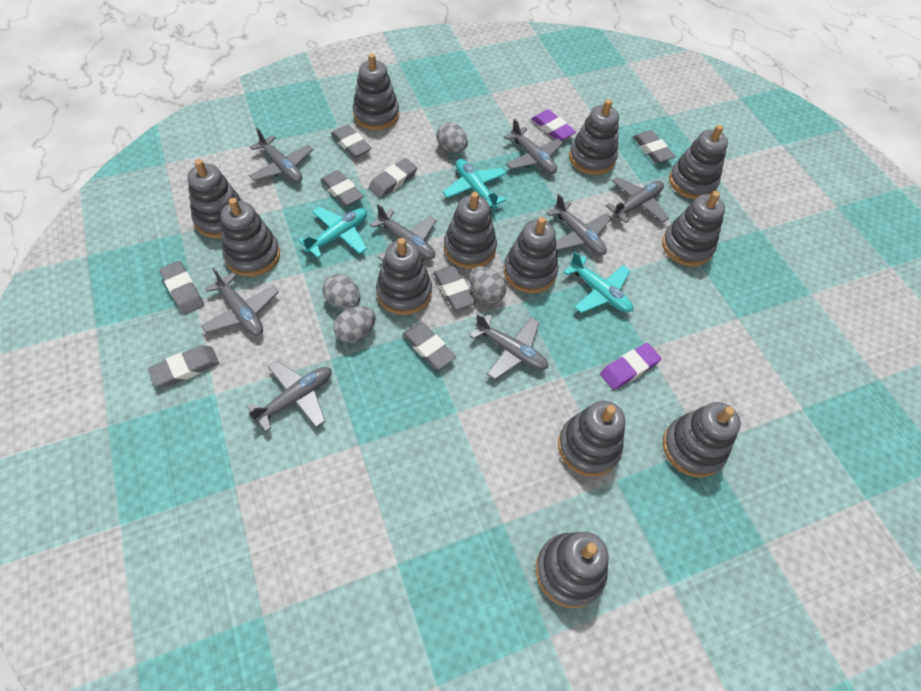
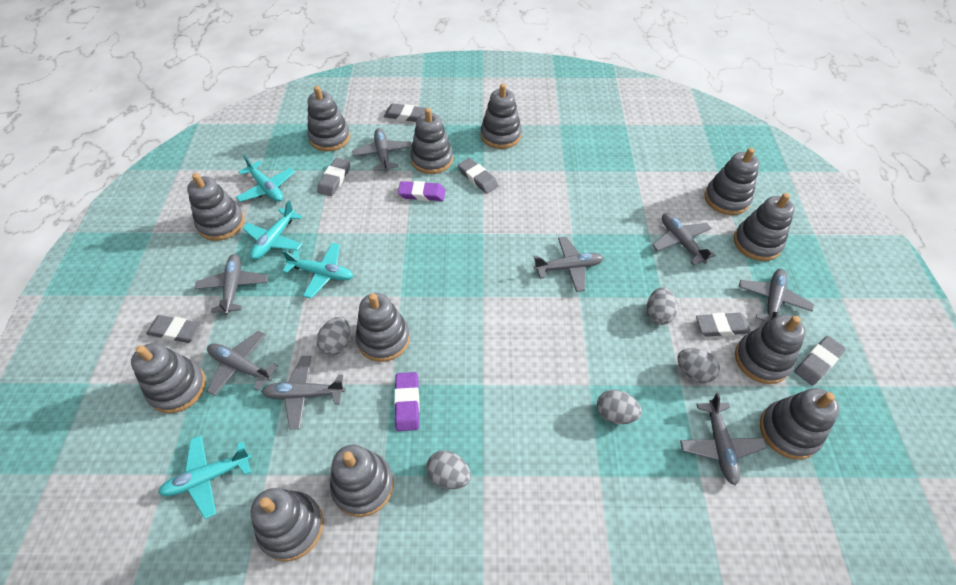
grey egg: [322,274,360,310] [333,306,375,343] [436,122,468,153] [470,266,506,303] = 4 -> [317,317,350,356] [426,450,471,489] [597,390,642,424] [647,287,678,325] [678,348,720,383] = 5
grey eraser: [148,345,219,387] [159,261,204,315] [321,170,363,206] [331,124,372,158] [369,158,417,198] [402,322,456,370] [433,266,475,310] [633,130,676,163] = 8 -> [146,315,201,343] [317,158,350,196] [384,103,426,122] [458,158,499,194] [696,313,751,337] [794,336,846,385] = 6
turquoise plane: [299,207,367,258] [443,159,507,209] [563,251,633,313] = 3 -> [158,435,251,519] [236,155,295,202] [243,201,303,260] [282,243,353,298] = 4

